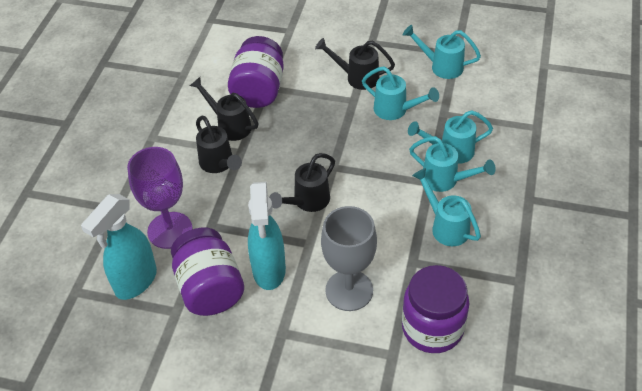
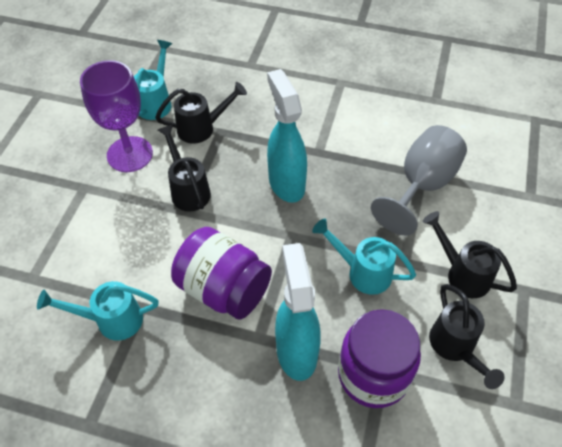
purple jar: [171,228,244,316] [228,36,284,108] [402,265,469,353] = 3 -> [171,227,272,319] [338,309,421,408] = 2
turquoise watering can: [362,66,439,120] [403,25,481,79] [408,110,493,164] [409,136,496,192] [412,168,481,246] = 5 -> [37,281,159,341] [134,40,172,120] [312,218,416,295] = 3

